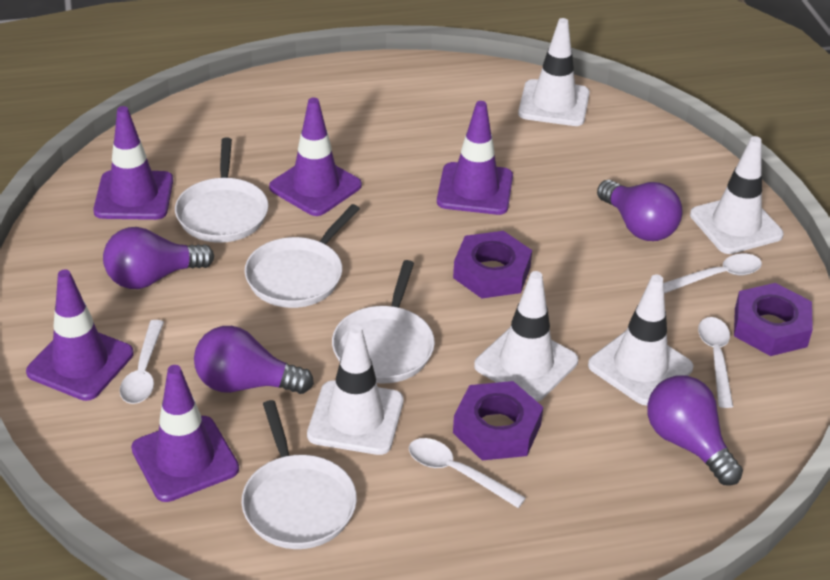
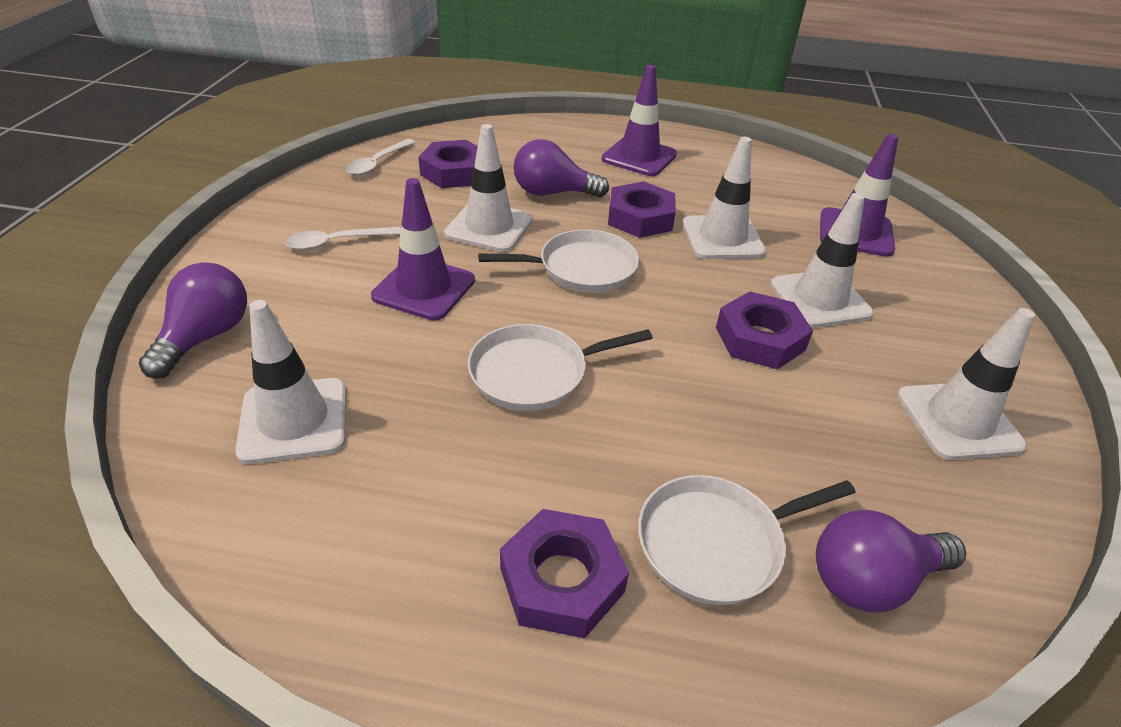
purple light bulb: [103,227,214,289] [194,326,314,394] [597,180,683,241] [647,375,743,486] = 4 -> [139,263,247,379] [514,139,609,198] [816,510,966,612] = 3
purple nut: [453,231,532,298] [453,381,543,460] [734,283,813,356] = 3 -> [418,140,478,188] [500,509,629,638] [608,181,676,238] [716,291,813,369] = 4
purple traffic cone: [26,269,134,401] [93,106,173,220] [131,365,239,502] [269,97,362,216] [437,101,513,215] = 5 -> [371,178,475,321] [601,65,677,176] [820,134,898,257] = 3
white pan: [175,138,268,243] [241,400,357,549] [245,204,360,308] [332,260,435,383] = 4 -> [468,324,652,411] [478,229,639,293] [638,475,856,605] = 3
white spoon: [120,320,164,404] [409,438,526,508] [664,254,762,293] [698,317,733,408] = 4 -> [285,227,401,250] [346,139,416,176] = 2

